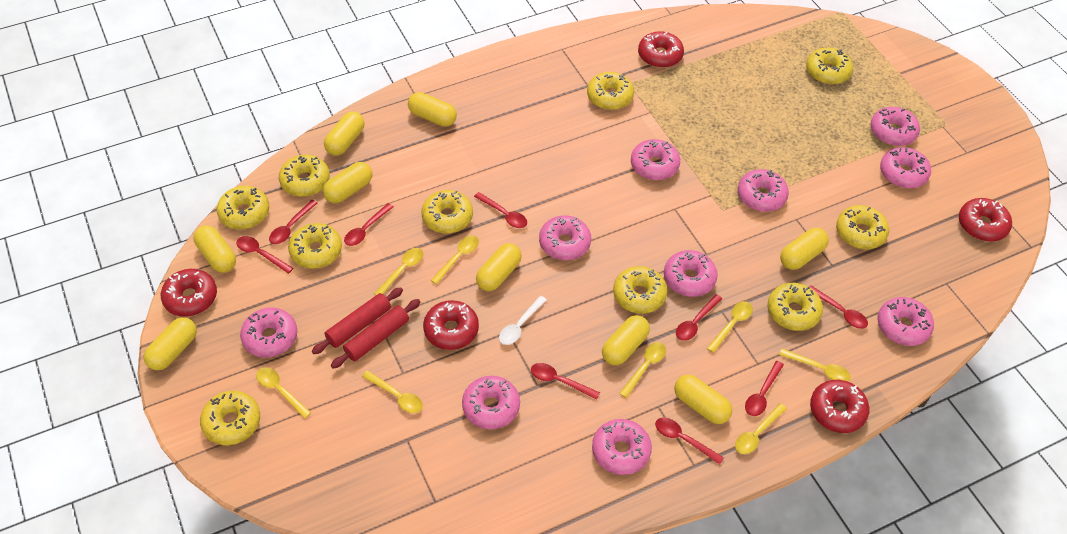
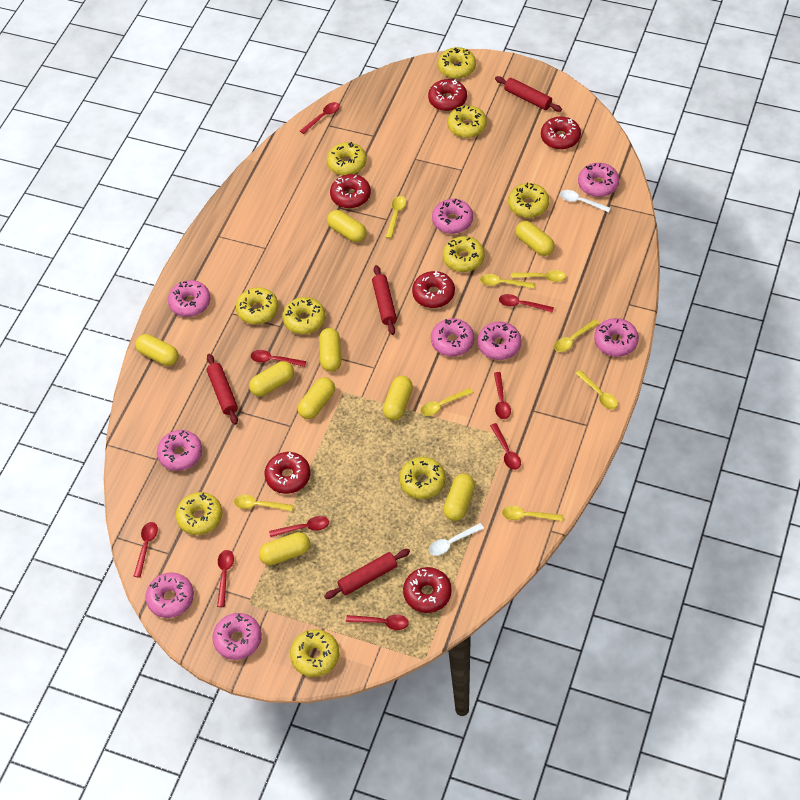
pink donut: [240,308,297,358] [462,376,520,429] [539,215,591,260] [592,419,652,475] [631,139,680,180] [664,250,718,297] [738,169,789,212] [870,107,920,146] [877,297,934,346] [880,147,931,189] = 10 -> [145,573,194,618] [157,430,202,471] [168,280,211,317] [212,613,262,660] [431,318,474,357] [432,198,473,234] [478,322,522,360] [578,163,619,197] [594,318,639,357] = 9
red donut: [161,269,217,317] [423,300,479,350] [638,31,684,68] [810,380,869,433] [959,198,1012,242] = 5 -> [264,452,311,494] [330,174,371,208] [403,567,452,613] [412,271,455,308] [428,79,467,111] [541,116,581,150] = 6
red rolling pin: [312,287,403,354] [331,299,420,369] = 2 -> [207,354,238,425] [324,549,410,599] [372,265,397,335] [495,76,562,112] = 4
white spoon: [499,296,547,345] = 1 -> [429,523,484,556] [560,190,611,212] = 2

